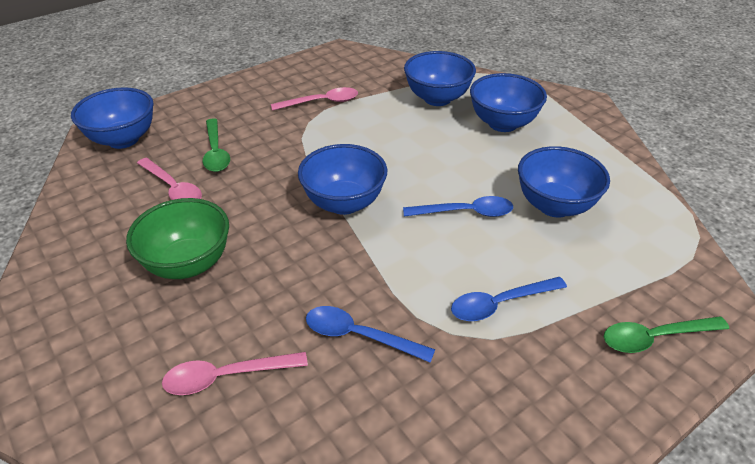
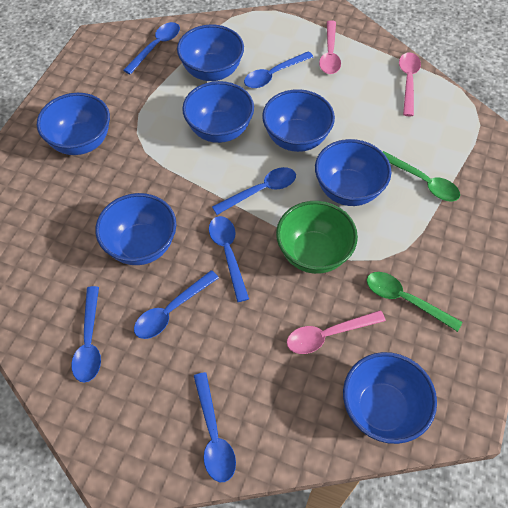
blue bowl: [71,87,153,149] [298,144,387,215] [404,51,476,106] [470,73,547,132] [518,146,610,217] = 5 -> [37,93,110,155] [95,193,176,265] [177,25,244,81] [182,81,254,143] [262,89,335,152] [315,139,391,206] [343,352,437,444] = 7
blue spoon: [306,306,435,363] [403,196,513,217] [451,277,567,321] = 3 -> [71,286,101,382] [123,22,180,74] [134,270,219,339] [194,372,236,482] [209,216,249,302] [212,167,296,215] [244,51,313,88] = 7

